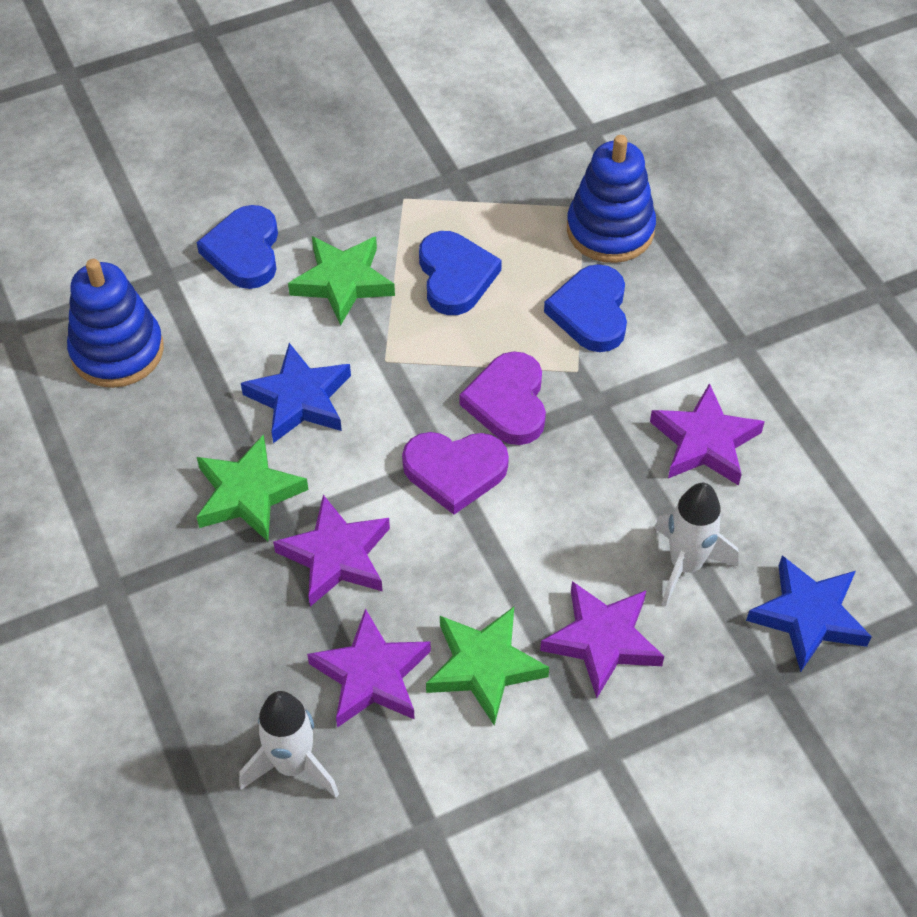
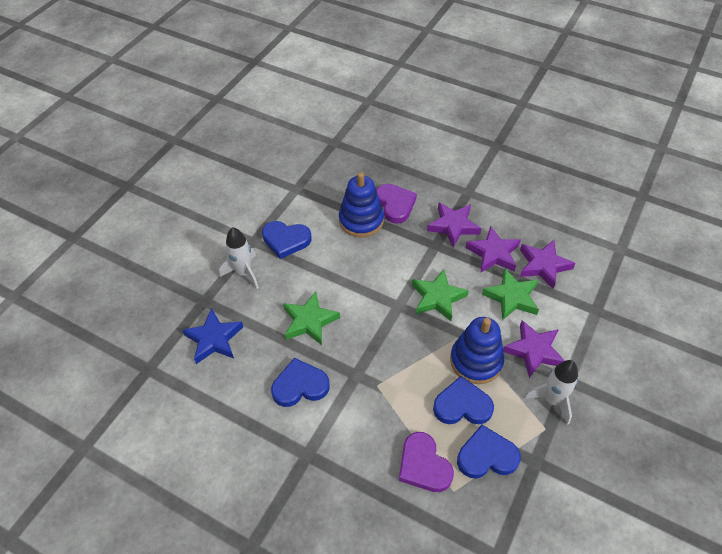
blue heart: [197,205,278,289] [419,231,502,315] [544,264,627,352] = 3 -> [262,221,312,259] [271,358,330,407] [433,376,494,424] [457,425,521,479] = 4
blue star: [241,343,351,443] [746,555,872,672] = 2 -> [182,308,243,364] = 1

